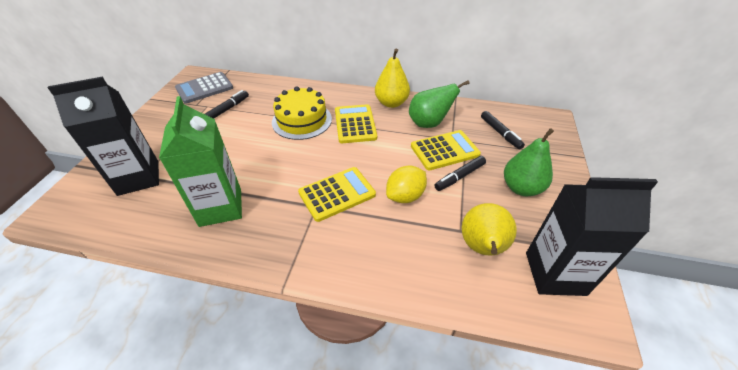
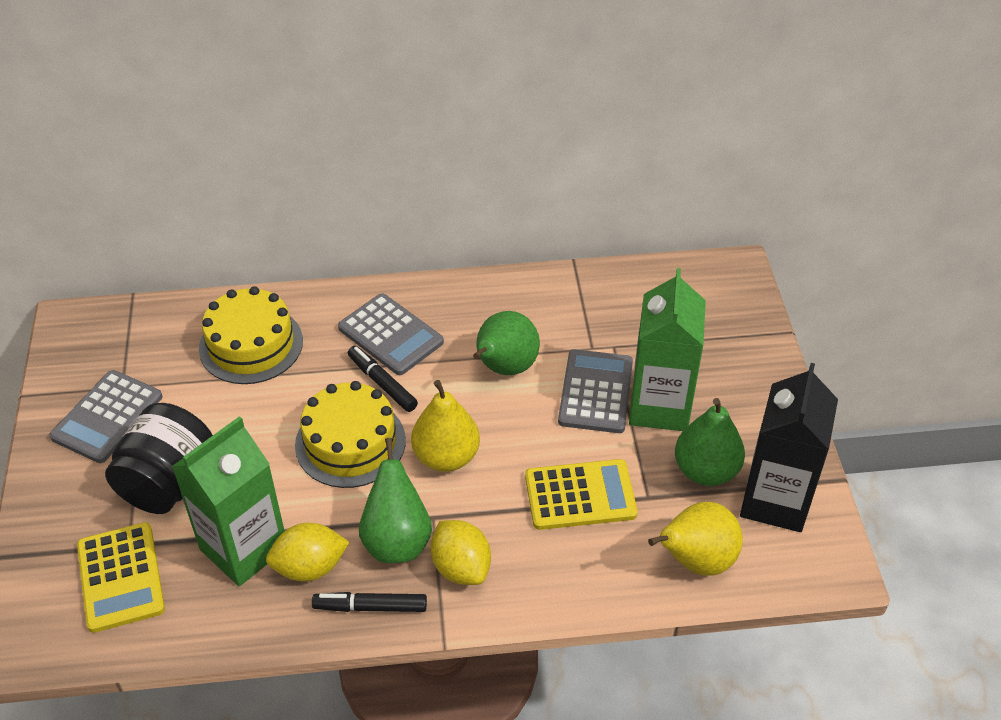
black carton: [48,77,159,196] [526,177,658,296] = 2 -> [740,363,838,532] = 1
black jar: none = 0 -> [105,403,213,514] = 1
black marker: [205,90,249,119] [434,156,486,191] [481,111,525,150] = 3 -> [312,592,427,612] [348,346,418,412] = 2
green carton: [159,96,242,227] = 1 -> [172,416,284,586] [629,268,706,431] = 2
green pear: [409,80,470,128] [504,128,554,196] = 2 -> [359,438,432,563] [473,311,540,375] [675,398,745,486] = 3
grey calculator: [175,72,233,104] = 1 -> [49,370,162,463] [338,293,444,375] [558,349,633,433] = 3
yellow cake: [272,87,332,140] = 1 -> [199,286,303,384] [295,381,406,488] = 2
yellow calculator: [298,167,376,222] [335,104,377,143] [411,130,481,170] = 3 -> [77,522,165,633] [525,459,638,530] = 2
yellow lemon: [386,166,427,203] = 1 -> [266,523,349,581] [430,520,491,585] = 2

